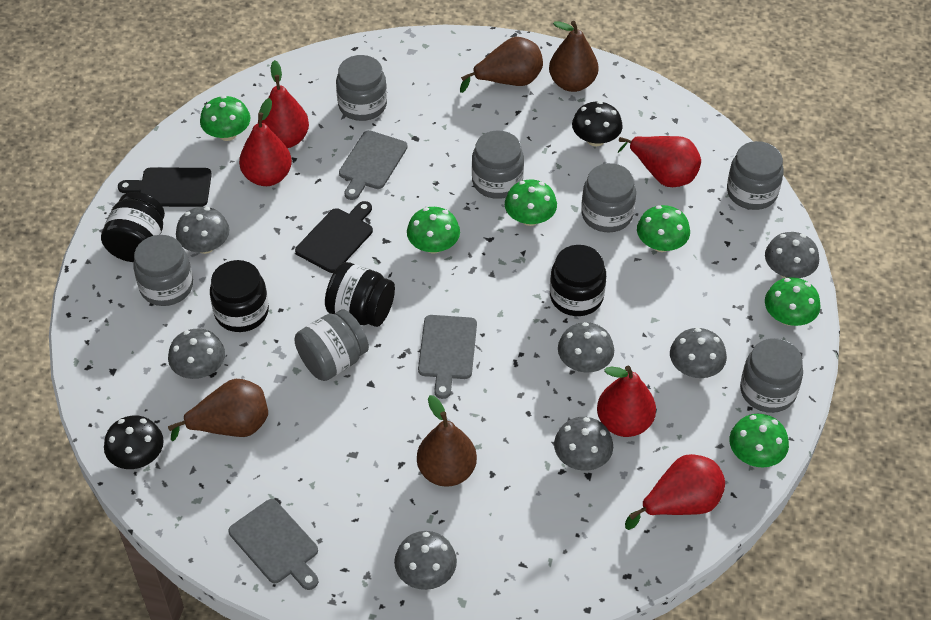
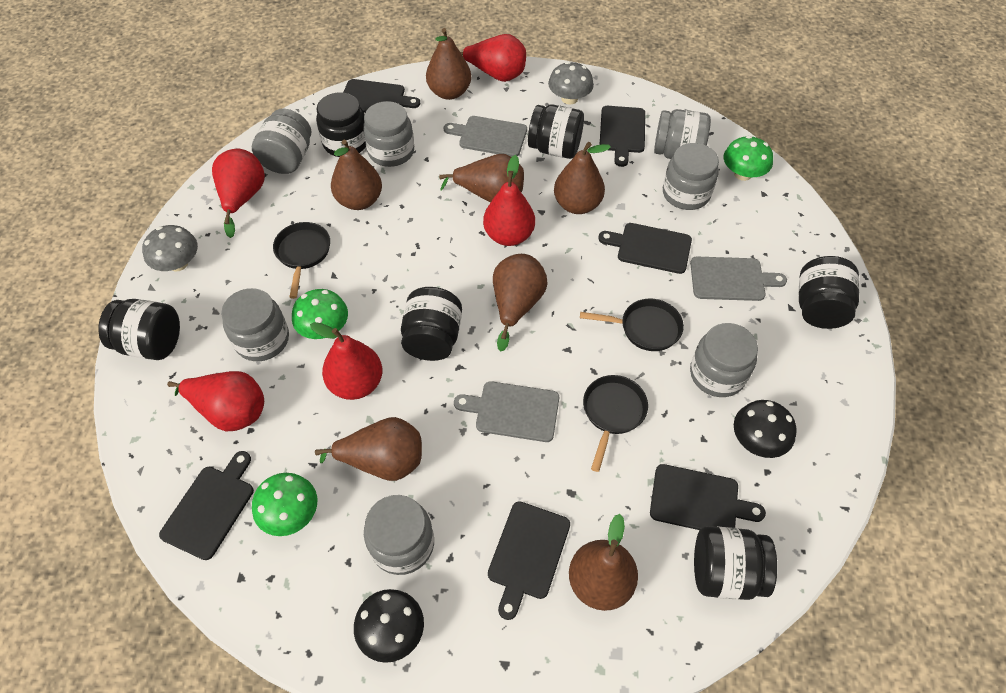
black cutting board: [118,167,212,207] [295,201,373,273] = 2 -> [159,451,254,560] [343,79,420,113] [488,501,570,620] [598,223,692,274] [600,106,645,167] [650,464,766,530] = 6
black jar: [101,192,165,262] [210,260,269,332] [325,262,395,327] [550,245,606,316] = 4 -> [98,299,180,360] [316,92,366,157] [401,287,462,361] [528,104,584,159] [694,526,777,600] [799,256,860,329] = 6
black pan: none = 0 -> [273,222,330,299] [580,299,684,351] [583,375,648,472] = 3
brown pear: [168,379,268,441] [417,395,477,487] [460,37,543,93] [549,21,599,92] = 4 -> [315,417,422,481] [331,140,382,210] [426,28,471,100] [439,154,524,203] [493,254,548,351] [554,142,611,214] [569,514,638,611] = 7
green mushroom: [200,95,250,141] [407,207,460,254] [505,179,557,226] [637,205,690,252] [729,414,789,467] [765,277,820,326] = 6 -> [252,473,317,536] [292,289,348,339] [724,136,773,181] = 3
grey mushroom: [168,329,225,379] [176,207,229,254] [394,531,457,590] [554,417,613,471] [558,322,614,373] [670,328,727,378] [765,232,819,278] = 7 -> [142,225,198,272] [548,61,594,105] = 2

